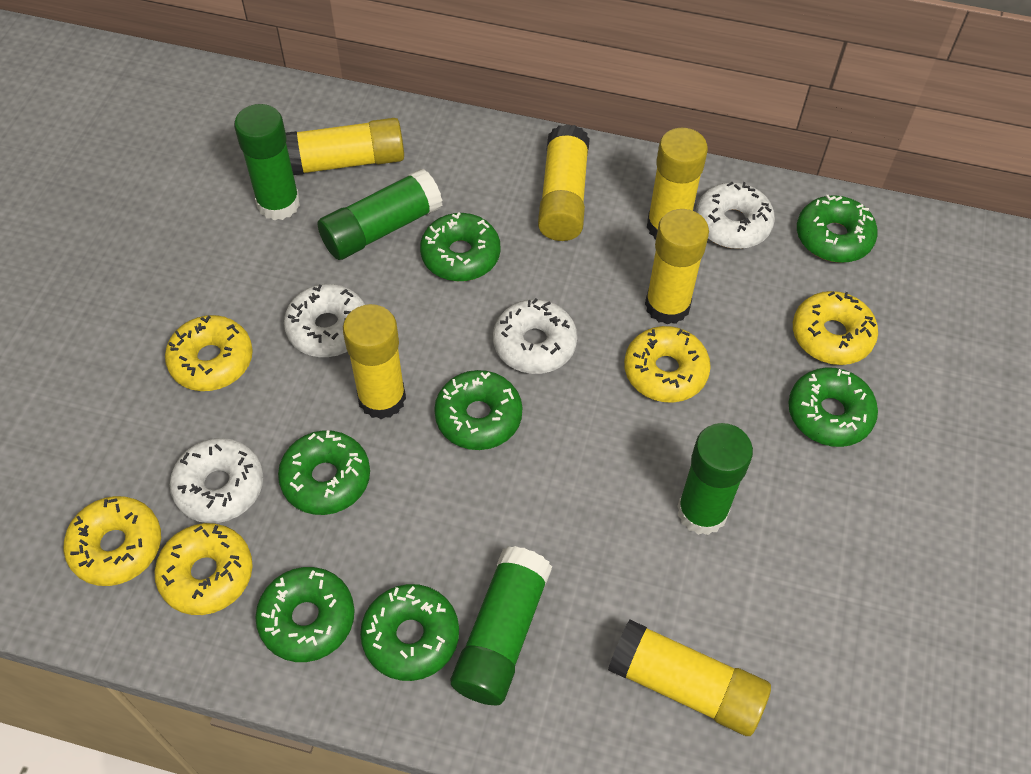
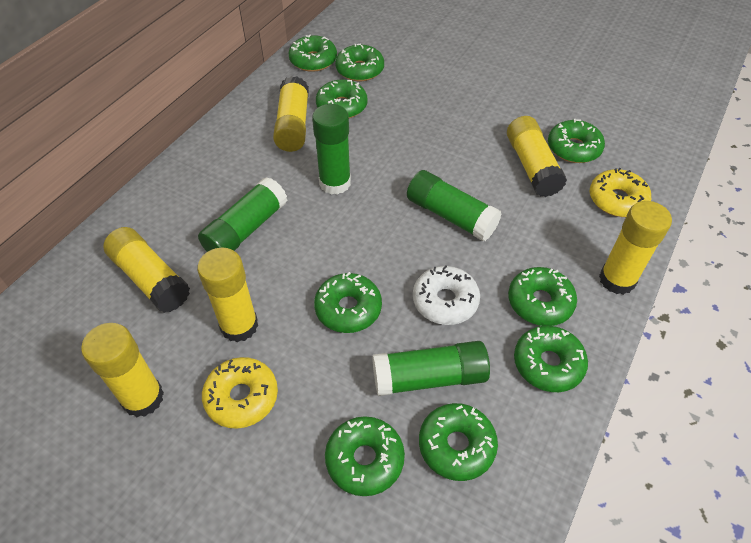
green donut: [255,567,355,662] [278,430,370,515] [360,584,459,681] [420,212,501,281] [434,370,523,450] [788,367,878,447] [797,195,878,263] = 7 -> [288,34,337,72] [314,272,382,333] [316,80,368,118] [325,416,405,496] [335,43,384,81] [419,403,498,481] [508,267,577,326] [514,326,588,392] [548,119,605,163] = 9
white donut: [170,438,263,523] [284,284,365,357] [493,298,578,374] [695,182,775,249] = 4 -> [413,265,480,325] = 1
yellow donut: [64,496,161,586] [154,523,253,615] [165,315,253,391] [624,326,711,402] [793,291,878,365] = 5 -> [202,357,278,429] [590,168,651,217] = 2

